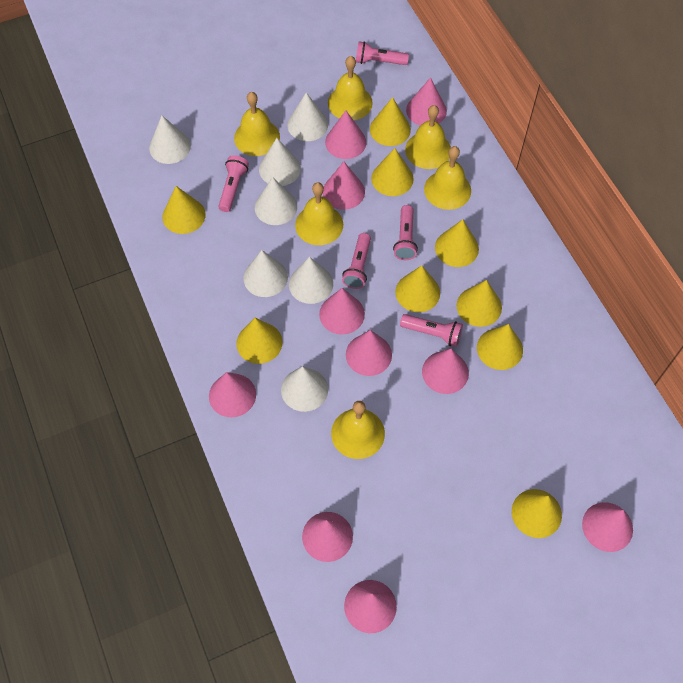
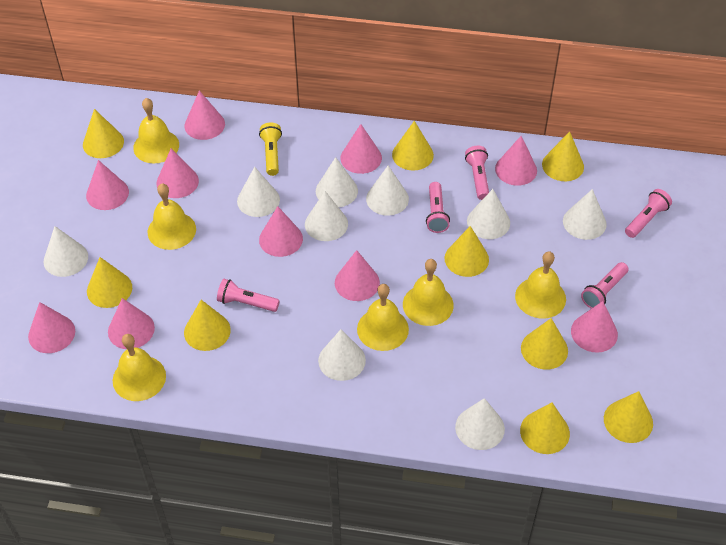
white cone: [149,115,191,164] [243,250,288,297] [255,177,297,225] [259,138,301,186] [281,366,328,412] [287,92,328,141] [289,257,333,304] = 7 -> [43,226,88,277] [237,167,280,217] [305,191,348,241] [316,157,358,207] [318,329,366,381] [366,166,409,216] [455,398,505,450] [467,189,510,239] [563,189,607,240] = 9
yellow flashlight: none = 0 -> [259,122,282,176] = 1

